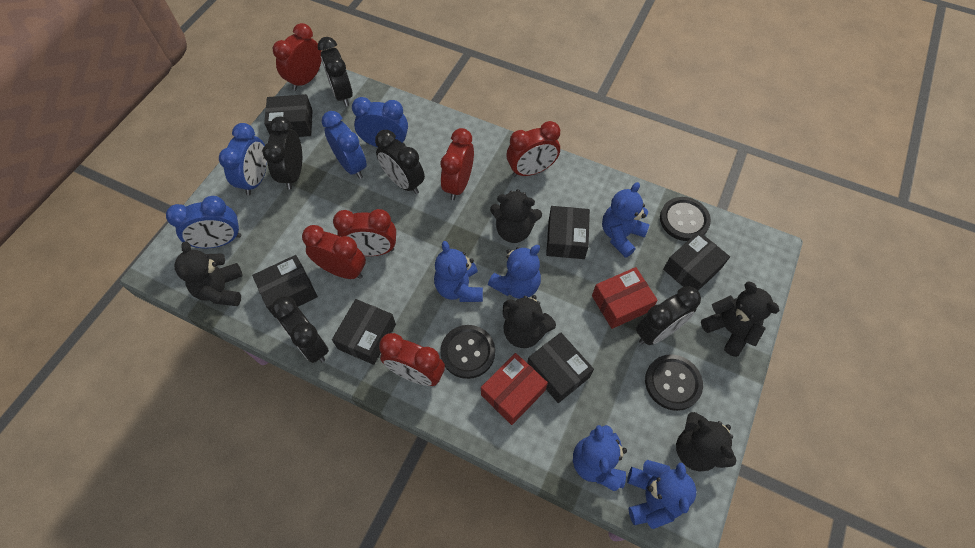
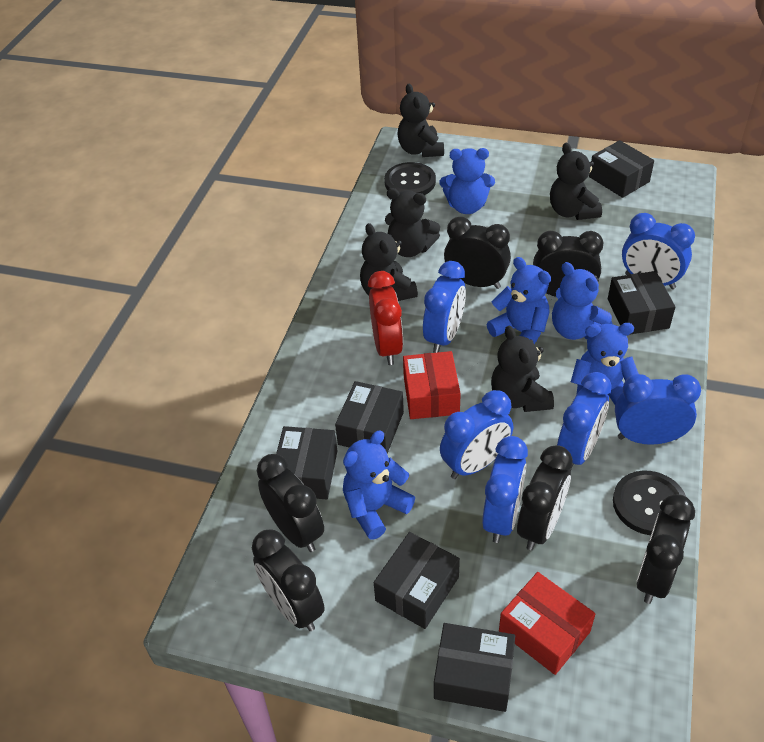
black button: [440,325,495,379] [645,354,703,411] [660,197,711,241] = 3 -> [384,162,436,195] [613,471,686,535] = 2
black clock: [263,117,302,190] [271,296,329,363] [318,37,353,107] [375,130,425,194] [636,286,701,345] = 5 -> [252,529,325,631] [257,454,324,552] [444,216,511,289] [517,445,573,550] [533,231,604,297] [637,494,695,604] = 6
blue clock: [166,196,241,248] [219,123,267,195] [321,111,367,179] [352,97,408,147] = 4 -> [423,261,466,353] [440,390,513,479] [482,436,528,543] [557,372,612,470] [615,374,701,445] [622,213,695,289] = 6
red clock: [273,23,321,91] [302,225,366,279] [333,209,396,256] [379,333,445,386] [440,128,474,200] [507,121,560,177] = 6 -> [368,271,403,365] = 1

